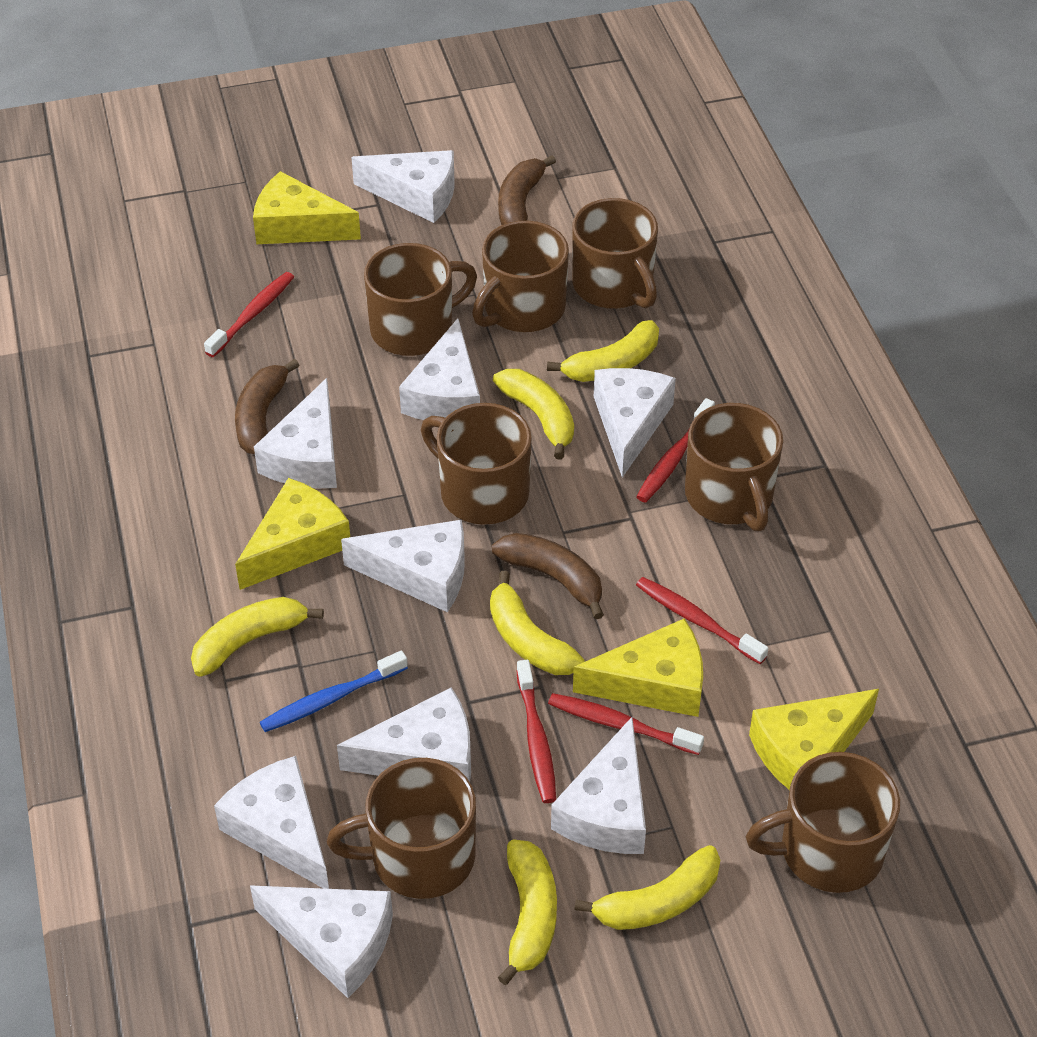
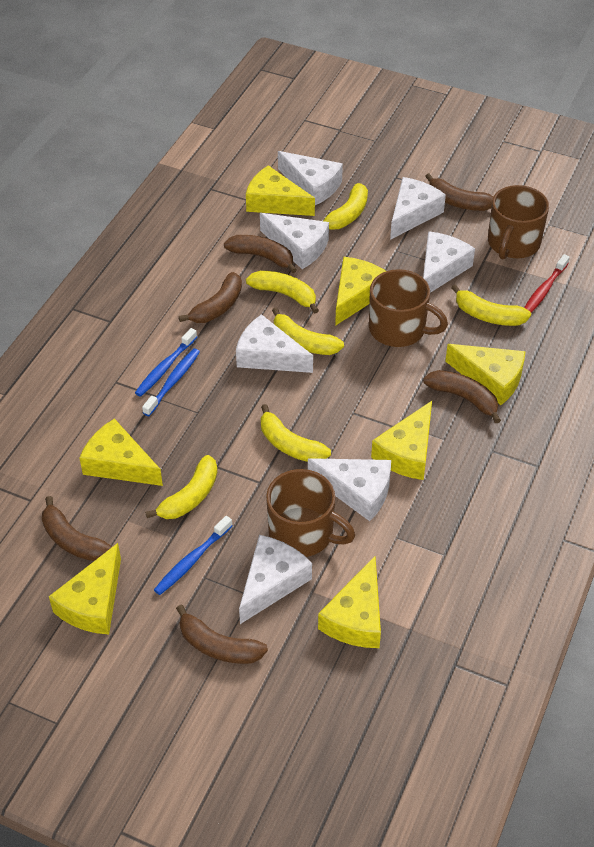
blue toothbrush: [260,651,408,732] = 1 -> [135,328,197,397] [142,348,200,416] [154,516,232,595] = 3
brown banana: [235,359,300,454] [492,533,604,619] [498,155,556,225] = 3 -> [42,496,112,561] [176,605,268,664] [179,272,242,323] [224,235,297,273] [423,370,501,423] [425,173,493,211] = 6
brown mug: [327,758,476,899] [364,243,477,356] [421,403,532,525] [472,221,569,332] [572,198,658,309] [685,403,783,531] [746,752,900,893] = 7 -> [266,469,355,557] [369,269,448,347] [488,185,549,259] = 3
red toothbrush: [204,272,294,357] [517,660,556,803] [548,693,704,755] [636,398,715,503] [636,577,768,664] = 5 -> [524,254,570,313] = 1
white cheese: [214,756,329,889] [250,886,393,998] [254,378,337,488] [337,687,471,782] [341,520,465,613] [351,150,455,223] [399,318,480,420] [551,717,646,854] [594,368,676,478] = 9 -> [236,314,313,373] [239,535,312,624] [260,213,329,269] [278,151,343,205] [308,458,391,521] [390,177,446,240] [423,231,475,293] = 7
yellow cheese: [235,478,350,590] [253,171,361,244] [573,618,703,717] [749,689,879,790] = 4 -> [49,543,121,635] [79,418,163,486] [246,165,315,216] [318,556,381,648] [335,257,386,326] [371,401,432,480] [445,344,526,405] = 7

